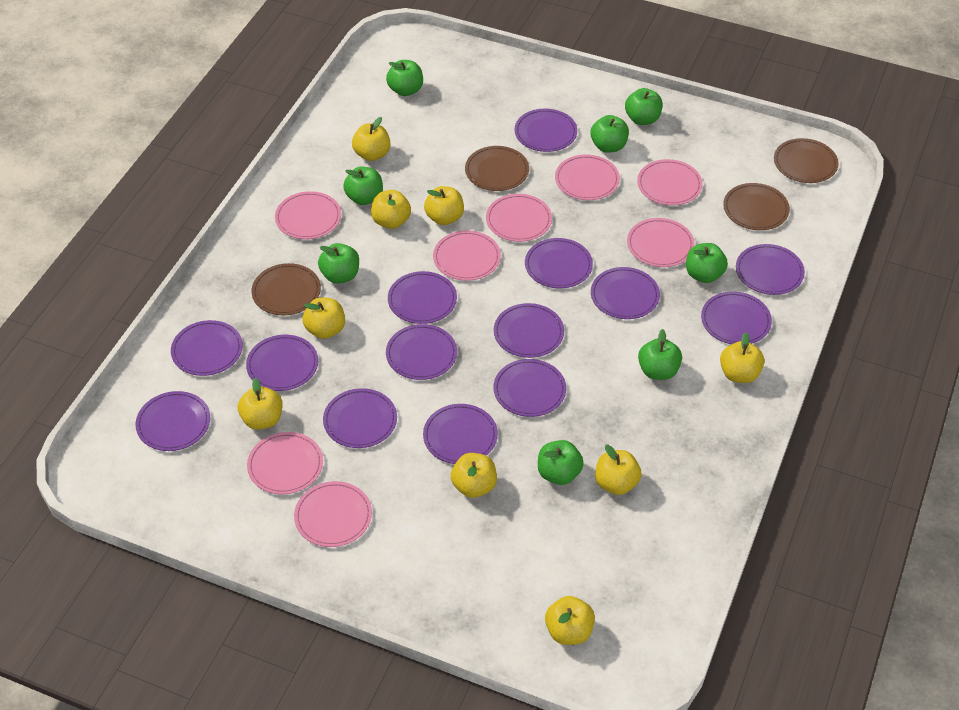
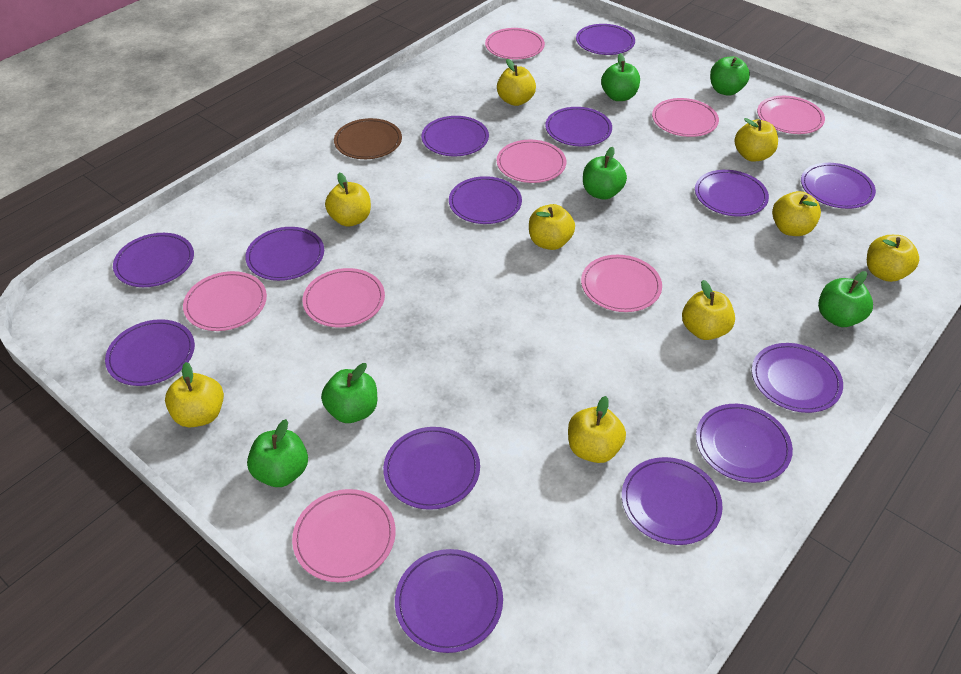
brown plate: [251,263,321,315] [465,146,529,191] [723,183,790,230] [774,138,839,183] = 4 -> [334,118,402,159] = 1
green apple: [318,243,359,284] [343,167,383,205] [386,60,423,96] [538,440,584,485] [591,115,629,153] [625,88,663,125] [638,329,682,380] [686,243,728,283] = 8 -> [247,419,308,487] [321,363,377,423] [583,147,627,200] [601,53,640,101] [710,56,750,96] [818,271,873,327] = 6

